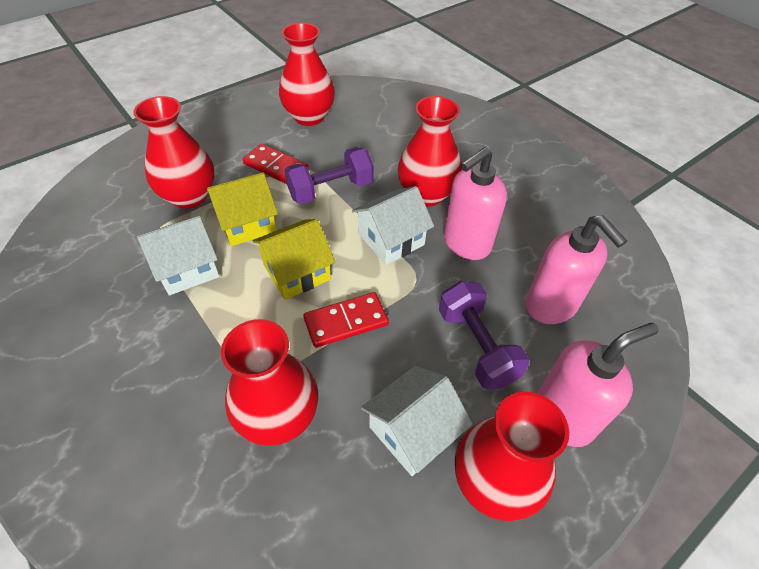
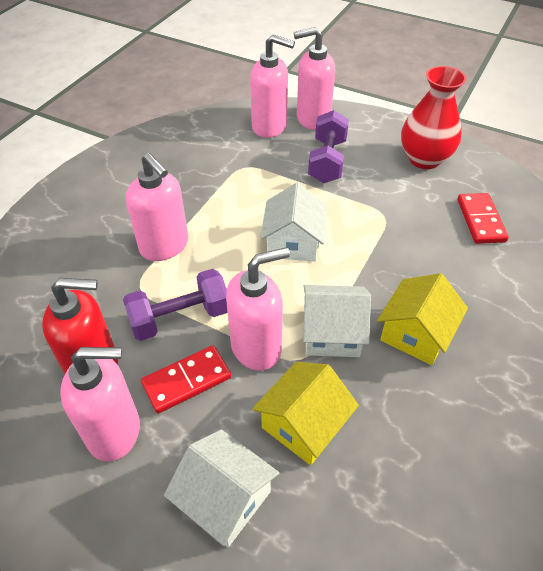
pink soap dispenser: [444,147,507,260] [525,215,627,324] [537,323,659,447] = 3 -> [60,347,140,461] [126,153,188,261] [226,247,290,371] [250,34,295,138] [294,27,335,130] = 5
red soap dispenser: none = 0 -> [42,278,118,374] = 1
red vase: [133,96,214,209] [221,319,318,446] [279,23,335,126] [398,96,462,207] [455,391,569,521] = 5 -> [401,66,467,169] = 1

